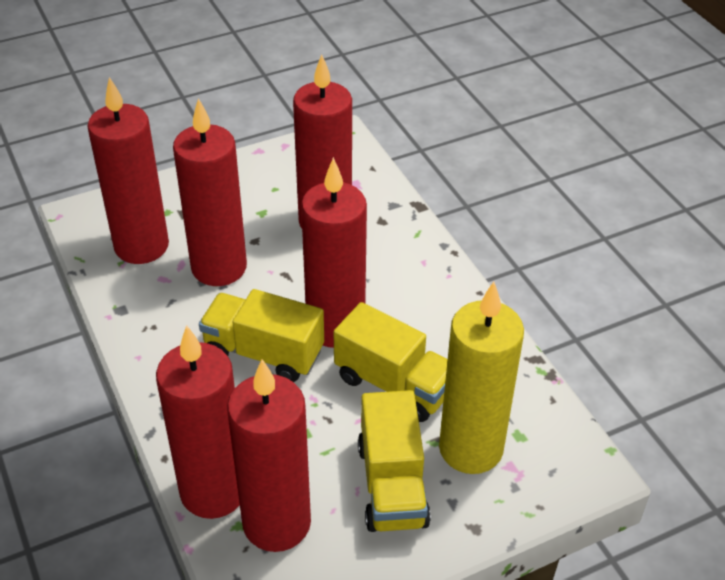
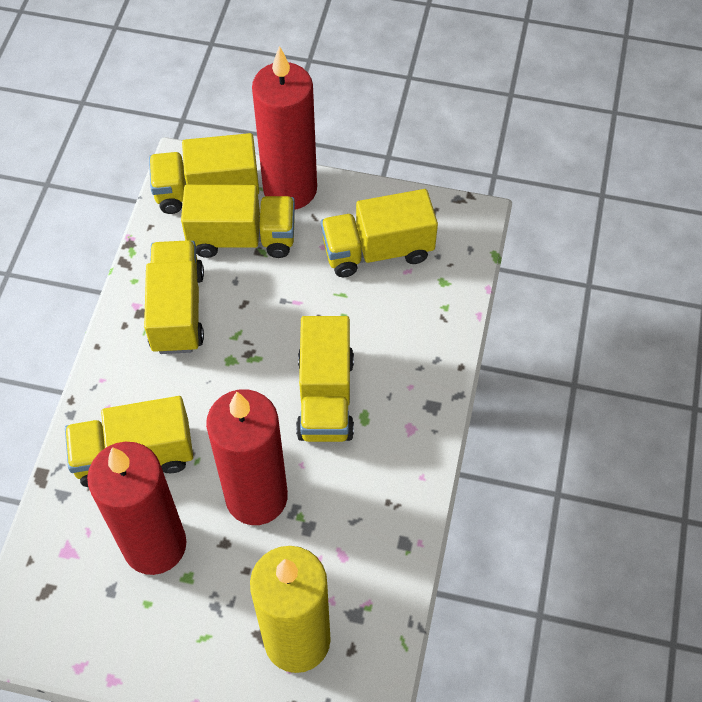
red candle: [87,77,169,264] [156,325,240,519] [173,98,247,286] [227,359,311,552] [293,54,352,228] [301,157,367,348] = 6 -> [87,442,186,575] [206,389,288,525] [252,46,317,209] = 3
yellow truck: [199,289,324,382] [334,302,448,422] [358,390,431,532] = 3 -> [65,396,193,487] [144,240,204,354] [149,133,259,214] [181,185,295,258] [296,316,354,442] [321,189,438,277] = 6

